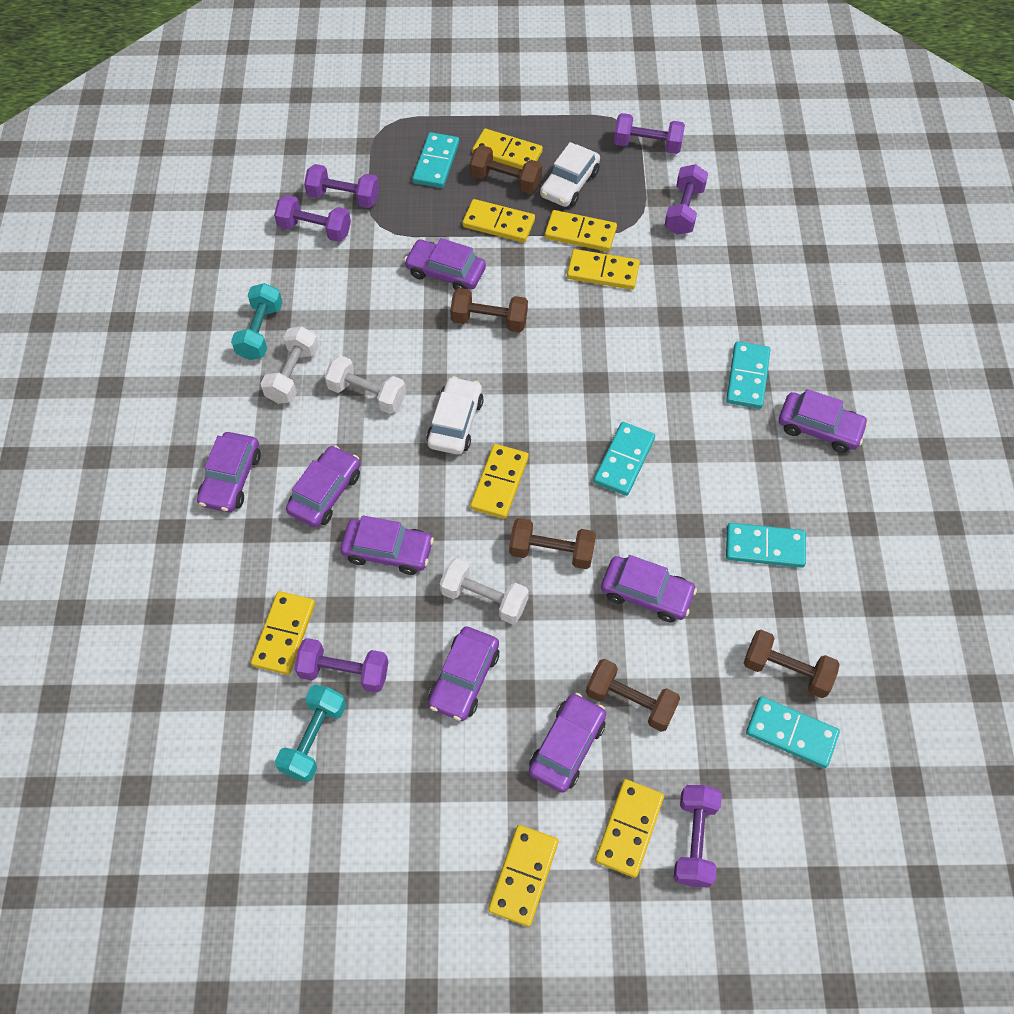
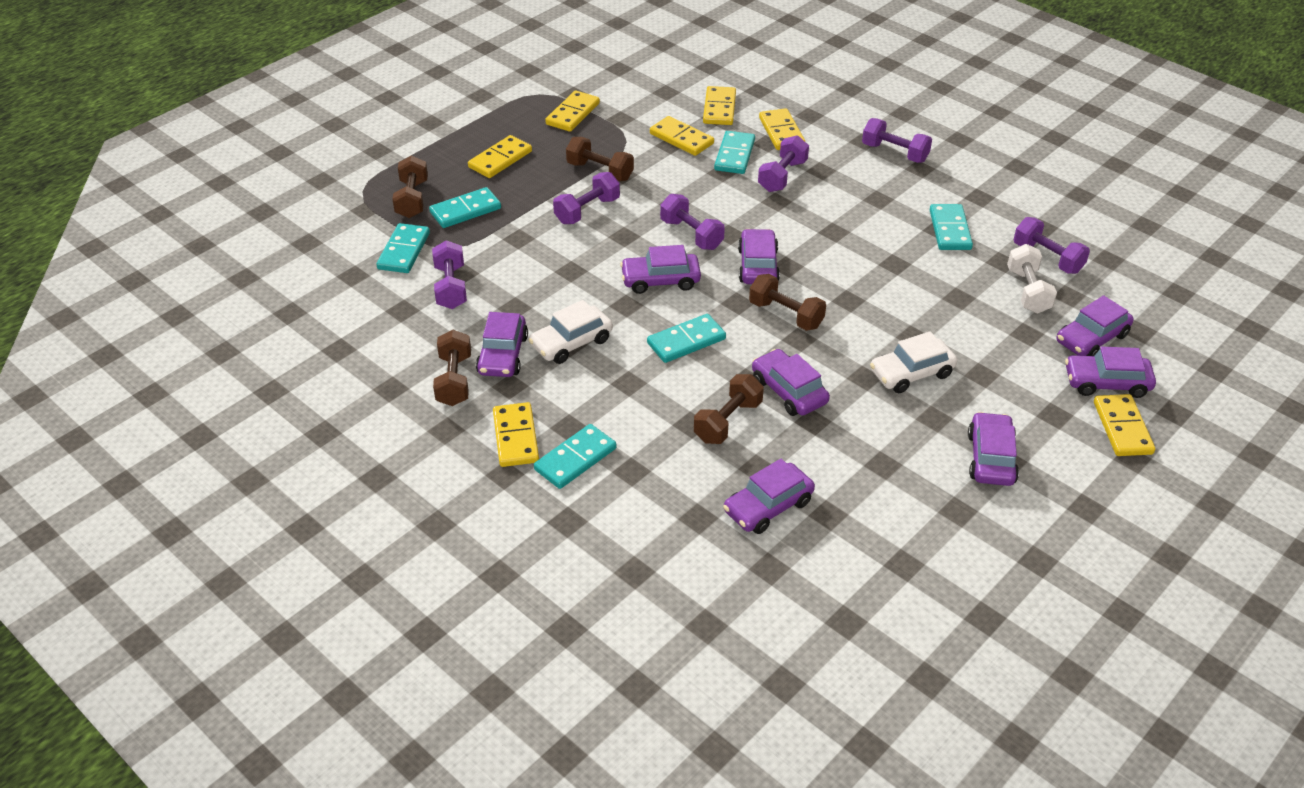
turquoise domino: [412,132,459,188] [594,422,655,496] [726,341,770,409] [726,523,806,568] [746,696,840,768] = 5 -> [376,223,430,273] [429,187,501,228] [534,424,617,489] [647,314,726,363] [714,131,755,174] [930,204,973,250] = 6
turquoise dumbbell: [231,283,283,360] [275,685,346,782] = 2 -> none = 0
white dumbbell: [260,326,319,404] [324,356,406,414] [440,558,529,624] = 3 -> [1007,244,1057,313] = 1
yellow domino: [251,591,315,675] [462,199,535,243] [470,444,529,519] [472,129,543,169] [488,825,558,927] [545,210,617,252] [567,249,640,290] [595,779,664,878] = 8 -> [468,135,532,178] [493,402,539,467] [545,91,600,132] [650,116,714,156] [703,86,736,125] [759,108,805,150] [1094,394,1155,456] = 7

